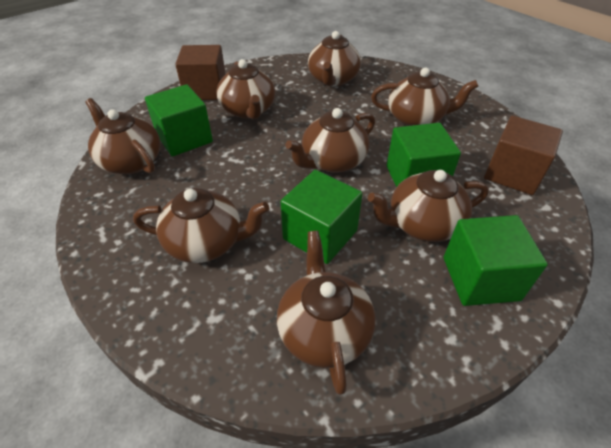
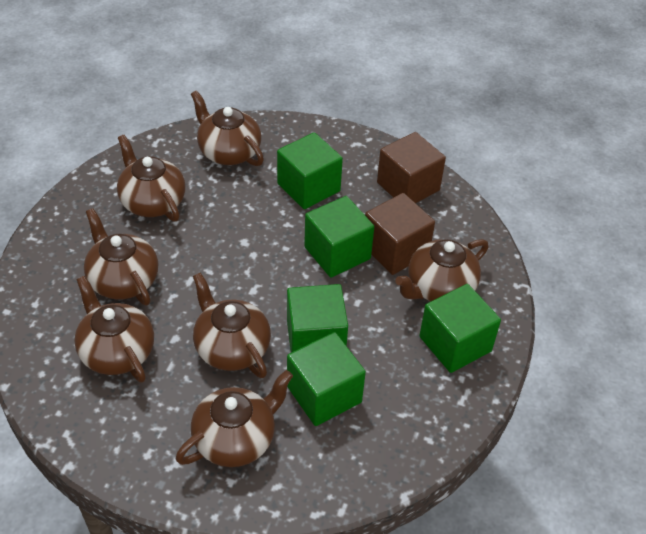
brown teapot: [86,98,160,174] [133,188,269,263] [216,59,275,119] [277,231,376,395] [285,108,375,173] [308,31,361,87] [368,170,489,242] [371,68,478,126] = 8 -> [74,276,154,383] [84,208,158,305] [117,135,186,222] [176,370,293,467] [191,90,264,166] [193,273,271,378] [395,239,489,301] = 7
green cube: [145,84,213,156] [281,170,362,264] [386,123,461,187] [444,215,548,306] = 4 -> [277,132,343,209] [287,284,348,353] [287,332,366,426] [304,196,374,278] [419,284,501,373] = 5

